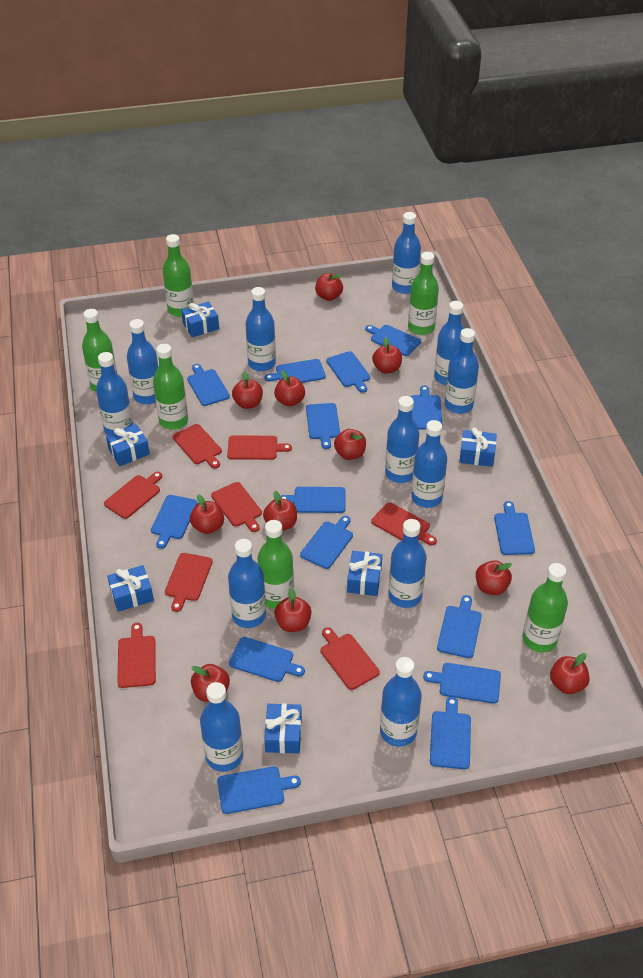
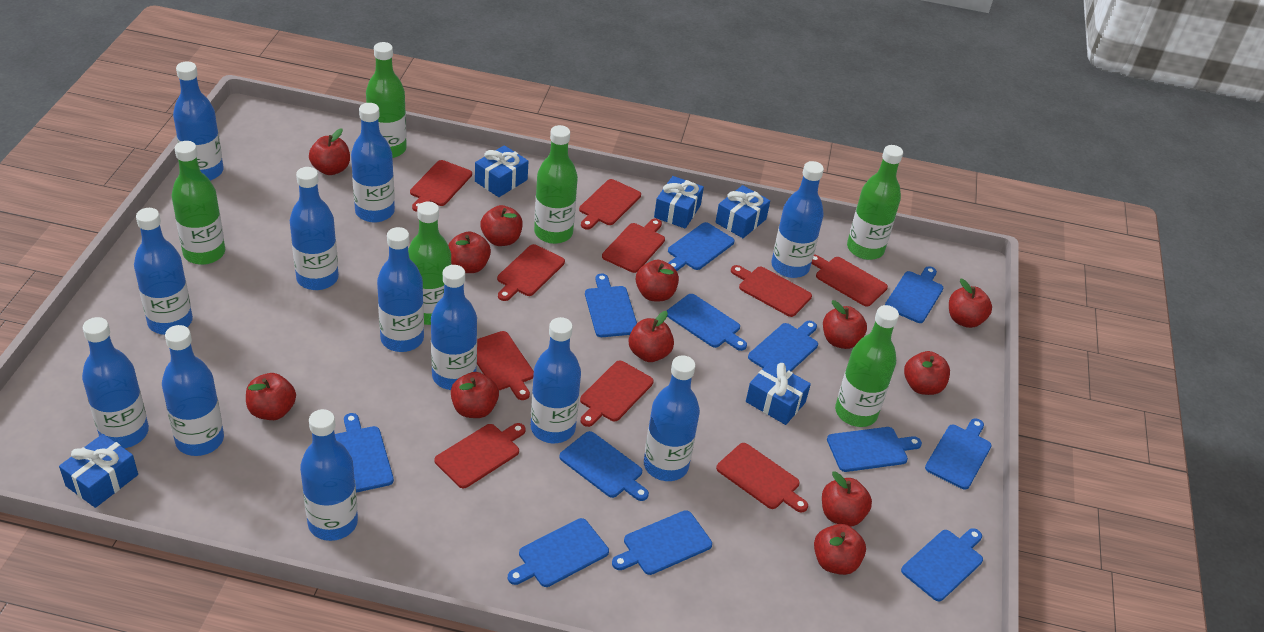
blue cutting board: [151,495,198,549] [187,364,230,406] [217,766,301,814] [229,637,305,682] [265,359,326,383] [280,487,345,513] [300,516,353,569] [306,403,340,449] [326,351,370,393] [365,325,421,356] [411,385,443,430] [423,663,501,704] [430,697,471,769] [437,595,482,658] [494,501,535,555] = 15 -> [335,413,394,493] [508,518,609,587] [559,431,649,501] [585,274,637,337] [612,510,712,575] [667,294,747,351] [668,222,735,271] [748,321,818,371] [827,427,922,472] [885,266,943,323] [901,528,983,602] [925,419,992,490] = 12
blue gift: [106,424,150,466] [107,565,154,612] [181,302,219,337] [264,703,302,753] [347,551,382,596] [459,428,497,467] = 6 -> [59,434,138,508] [475,145,528,197] [654,176,704,229] [715,185,770,238] [746,361,811,425] = 5
red apple: [190,494,224,534] [191,664,230,702] [232,371,263,409] [263,491,297,531] [274,370,305,406] [274,588,311,632] [315,273,343,301] [334,429,366,460] [372,337,402,374] [476,560,512,595] [550,653,590,694] = 11 -> [246,373,296,420] [309,128,350,175] [448,231,491,273] [451,372,499,418] [481,205,523,246] [629,311,674,362] [636,260,679,301] [814,524,866,575] [822,471,872,527] [823,300,867,349] [904,351,950,395] [949,278,992,328] = 12
red cutting board: [104,472,162,519] [117,623,156,688] [165,553,213,612] [172,424,222,468] [211,482,262,532] [227,435,292,460] [321,627,380,690] [371,502,437,545] = 8 -> [410,160,472,212] [434,423,526,488] [477,331,534,400] [497,244,565,301] [579,179,641,229] [580,361,654,427] [602,219,665,273] [716,443,808,513] [731,265,812,317] [811,254,888,307] = 10

